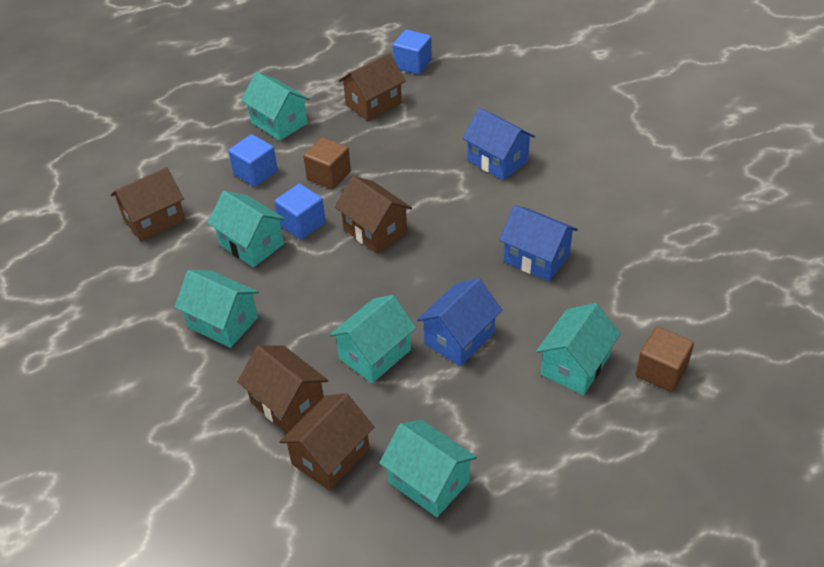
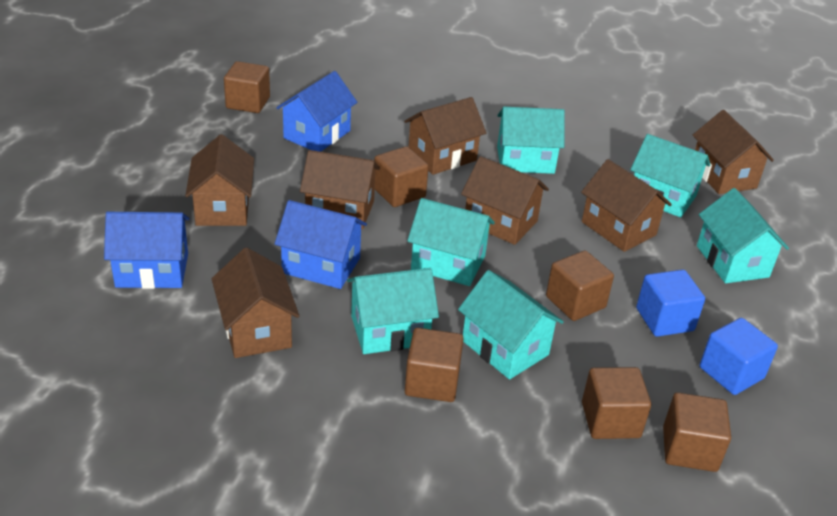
blue cube: [228,134,278,187] [274,184,326,240] [393,30,432,75] = 3 -> [636,270,705,337] [700,318,778,395] = 2
brown cube: [303,137,351,189] [635,326,694,392] = 2 -> [224,61,270,113] [374,146,429,207] [405,328,464,402] [546,250,614,321] [582,367,651,439] [663,392,731,472] = 6
brown house: [111,167,185,242] [238,345,328,433] [279,393,374,491] [335,176,412,254] [338,53,406,121] = 5 -> [185,134,254,226] [212,248,299,358] [300,150,380,229] [404,97,486,175] [461,156,549,245] [581,159,672,252] [693,110,774,194] = 7

